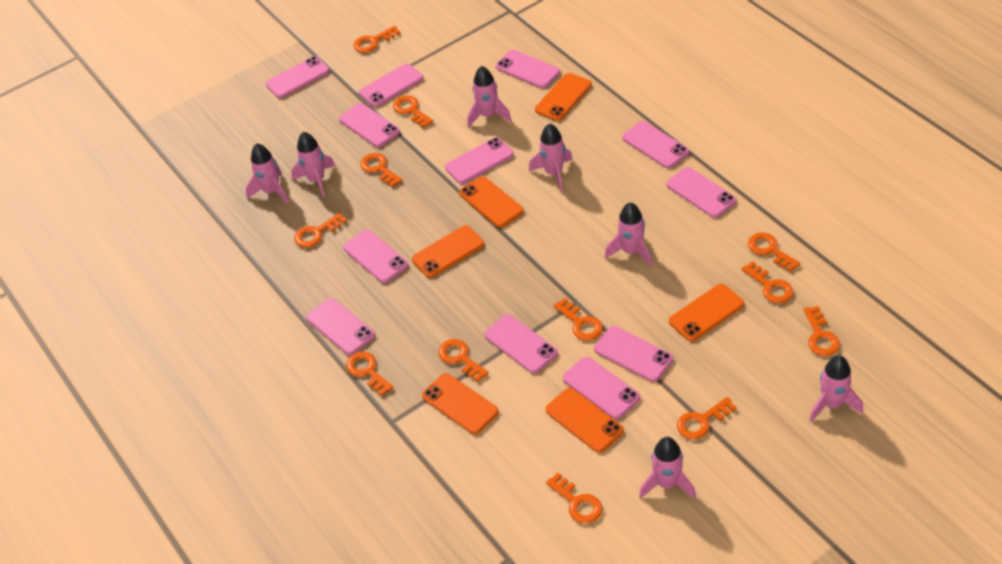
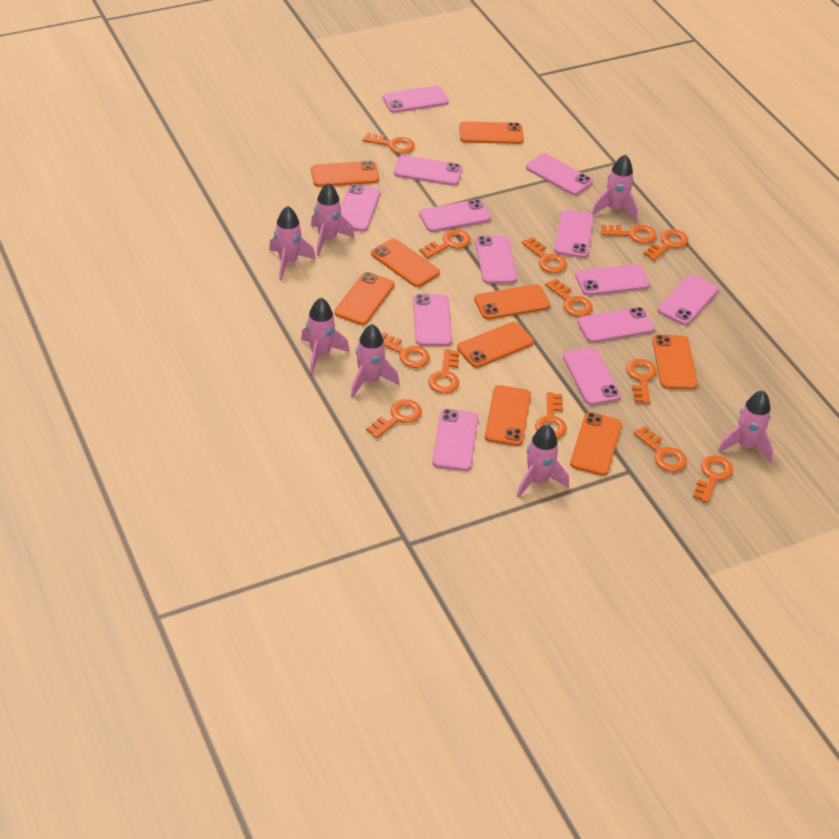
orange key: [294,213,347,248] [346,352,394,396] [354,26,400,53] [360,153,403,187] [393,96,433,128] [438,339,489,382] [546,473,603,524] [554,298,603,341] [677,397,737,439] [742,261,793,303] [748,232,800,272] [803,306,840,356] = 12 -> [362,133,415,154] [366,399,422,439] [381,332,430,368] [419,229,471,258] [428,349,460,394] [522,237,567,273] [535,392,567,439] [545,279,593,317] [601,225,657,243] [626,359,657,404] [634,426,687,472] [643,229,688,261] [693,455,733,503] = 13
orange phone: [412,225,484,278] [422,373,499,434] [459,176,524,228] [535,73,592,121] [546,388,624,453] [669,284,744,341] = 6 -> [311,161,379,187] [335,272,395,325] [371,239,440,287] [457,322,534,368] [459,121,524,144] [474,284,550,320] [485,385,531,446] [570,412,622,476] [652,335,698,389] = 9
pink phone: [265,56,330,98] [306,298,375,355] [339,103,400,147] [343,230,409,283] [359,64,423,107] [445,138,514,184] [484,314,558,374] [496,50,560,88] [563,357,640,419] [594,326,673,382] [622,121,689,168] [666,167,736,218] = 12 -> [341,184,380,232] [383,86,449,113] [394,155,462,186] [413,294,452,346] [419,199,491,232] [432,409,478,471] [475,236,517,284] [526,153,593,195] [554,210,594,258] [563,347,621,405] [575,264,650,295] [577,307,655,343] [658,274,719,325] = 13

